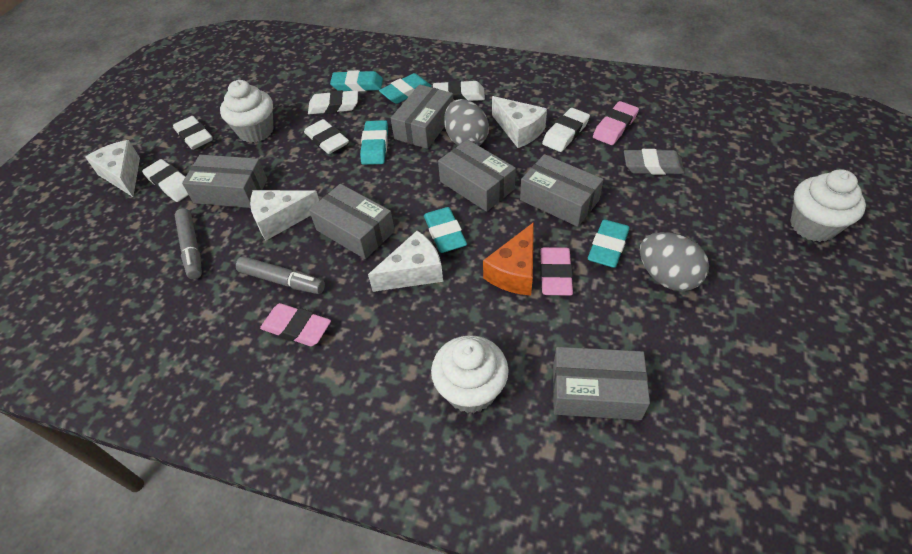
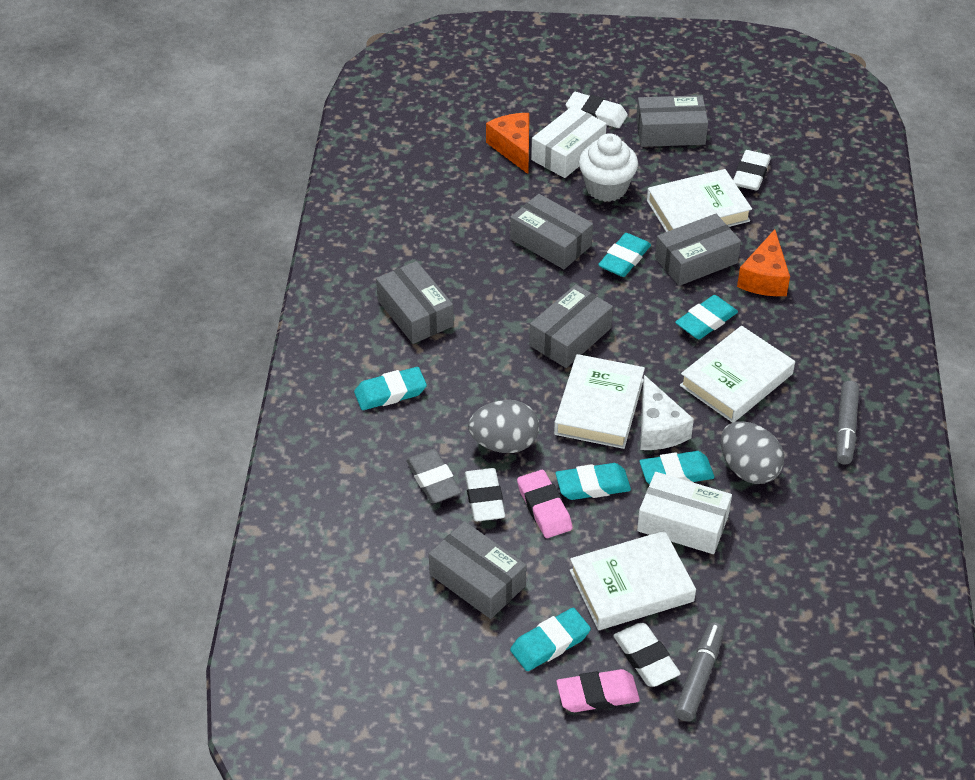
orange cheese: [483,222,534,295] = 1 -> [486,113,529,174] [737,229,790,296] = 2
pink eraser: [260,303,331,346] [540,247,573,296] [593,101,639,145] = 3 -> [517,470,572,538] [556,669,640,712] = 2
turquoise eraser: [330,70,383,92] [360,120,388,165] [379,73,432,104] [424,207,467,253] [588,219,630,268] = 5 -> [354,367,427,410] [510,608,591,671] [555,463,631,500] [598,233,651,277] [639,451,715,484] [675,295,738,339] = 6
white book: none = 0 -> [554,354,645,449] [570,531,696,630] [647,169,752,232] [680,326,795,423] = 4
white box: none = 0 -> [531,106,607,178] [637,472,732,554] = 2
white cheese: [85,140,140,197] [250,190,319,240] [368,230,443,292] [492,96,547,148] = 4 -> [640,375,694,450] = 1
white cupcake: [220,80,273,143] [431,335,509,413] [790,170,866,242] = 3 -> [579,133,638,202] = 1
white eraser: [142,159,188,202] [173,116,213,150] [304,119,349,154] [308,90,358,114] [433,80,485,101] [542,108,590,152] = 6 -> [465,468,505,521] [566,92,628,128] [613,623,681,687] [733,150,771,191] = 4

